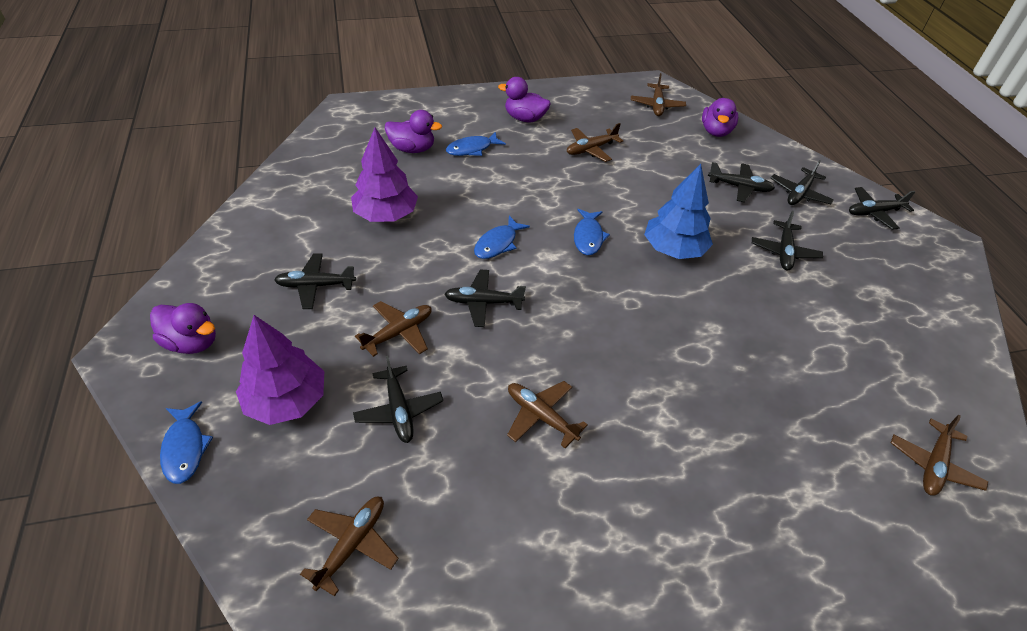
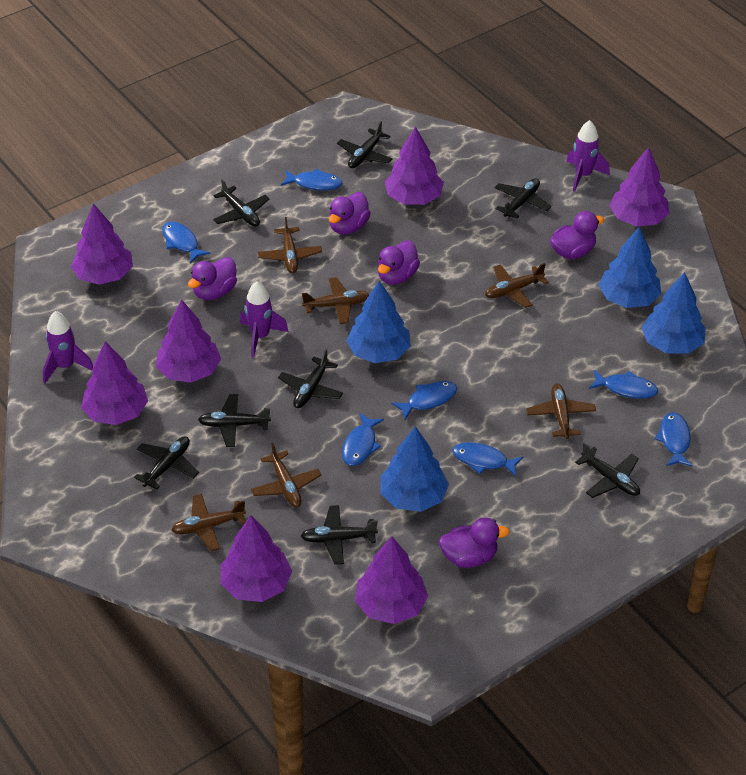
black plane: [274,253,356,309] [353,356,443,443] [444,270,526,327] [708,162,775,203] [752,211,823,271] [770,160,834,205] [849,187,916,230] = 7 -> [134,436,199,489] [198,394,271,447] [213,179,269,227] [278,349,343,408] [301,505,378,565] [337,121,393,168] [494,178,551,219] [575,443,640,498] = 8
blue fish: [160,401,213,484] [446,132,506,156] [474,216,530,259] [574,209,610,255] = 4 -> [162,222,211,264] [281,169,343,191] [342,413,384,466] [391,381,457,420] [452,442,523,477] [589,370,658,399] [654,412,693,467] = 7
blue tree: [644,164,713,259] = 1 -> [347,281,411,363] [380,426,449,512] [599,227,661,308] [642,272,706,354] = 4
purple duck: [150,303,216,354] [385,110,442,153] [498,77,551,123] [702,98,738,137] = 4 -> [188,257,237,300] [329,192,371,235] [378,240,420,285] [439,517,510,568] [550,211,604,259] = 5
purple rocket: none = 0 -> [43,311,93,383] [240,281,289,357] [566,120,610,192] = 3
purple tree: [236,315,324,425] [351,127,418,222] = 2 -> [71,203,133,285] [81,341,148,425] [156,300,221,383] [221,515,292,602] [355,536,428,624] [385,126,444,205] [609,147,670,226] = 7

